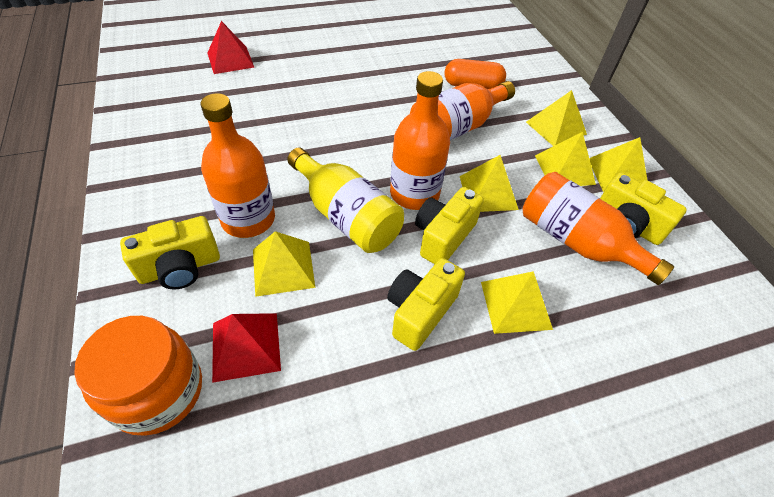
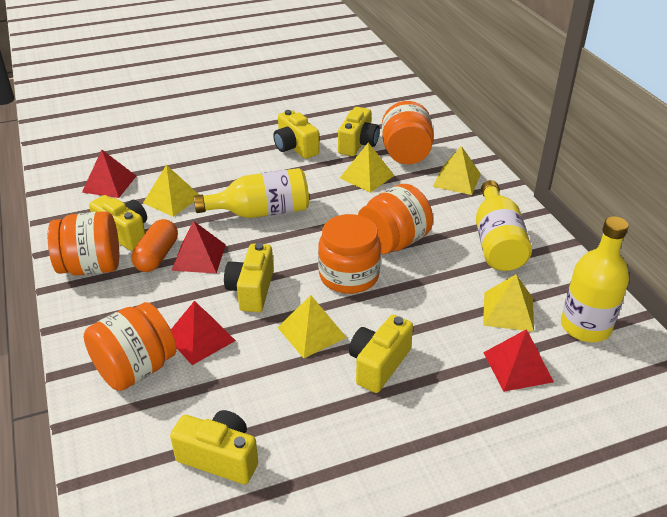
orange bottle: [200,93,275,238] [390,71,450,210] [410,81,515,140] [523,172,674,285] = 4 -> none = 0
orange jar: [74,316,202,436] = 1 -> [48,211,119,276] [84,302,176,391] [318,214,381,294] [358,184,433,254] [382,101,434,164] = 5
red pyramid: [208,21,254,74] [212,313,281,383] = 2 -> [82,150,136,198] [171,221,226,274] [171,301,236,365] [483,329,554,392] = 4
yellow bottle: [287,148,404,253] = 1 -> [194,168,309,218] [476,180,532,271] [561,216,629,342] = 3
yellow camera: [120,216,220,289] [387,258,465,351] [415,187,484,264] [600,173,687,245] = 4 -> [89,195,147,251] [170,410,258,484] [224,243,274,312] [273,110,319,159] [338,107,380,156] [349,315,413,393] = 6
yellow pyramid: [253,231,315,297] [460,155,519,212] [481,271,553,334] [526,90,587,146] [535,132,596,186] [589,137,648,192] = 6 -> [143,165,199,217] [277,295,347,358] [340,143,395,193] [433,146,481,195] [483,274,534,332] = 5

